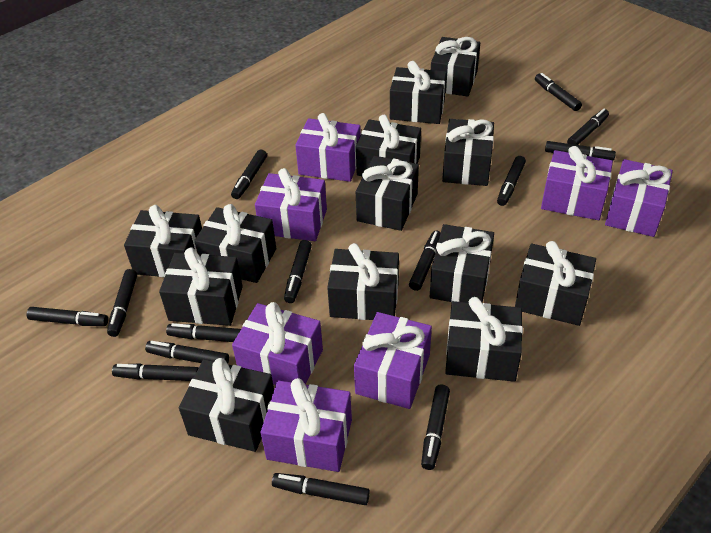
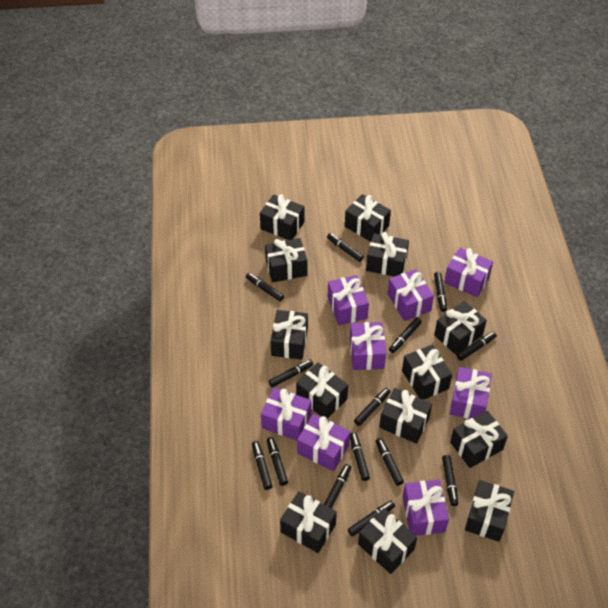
purple gift: [232,302,323,385] [255,168,327,241] [261,378,352,472] [295,113,361,182] [354,312,432,409] [541,146,613,220] [605,159,673,237] = 7 -> [261,387,312,440] [297,414,350,471] [328,275,369,325] [350,322,386,370] [388,269,434,321] [403,479,449,536] [444,248,493,297] [450,367,492,419] = 8

